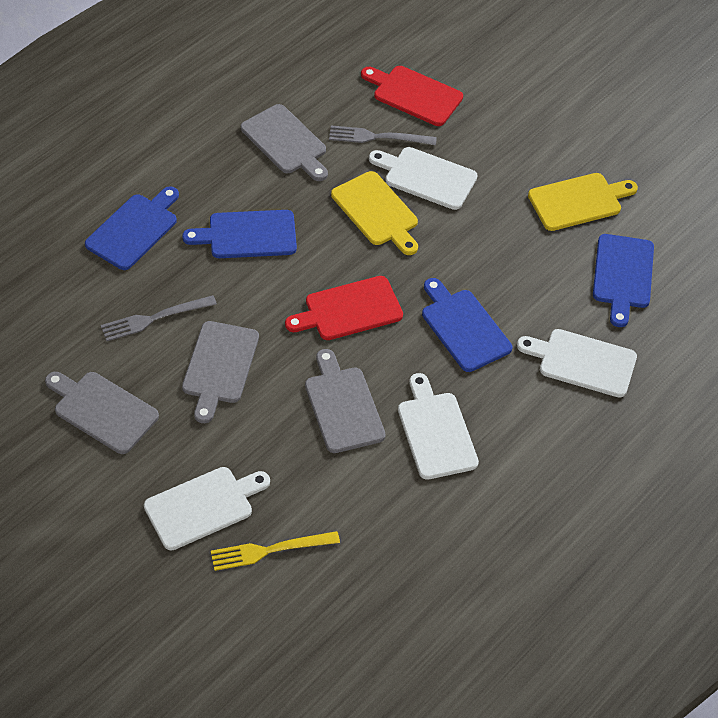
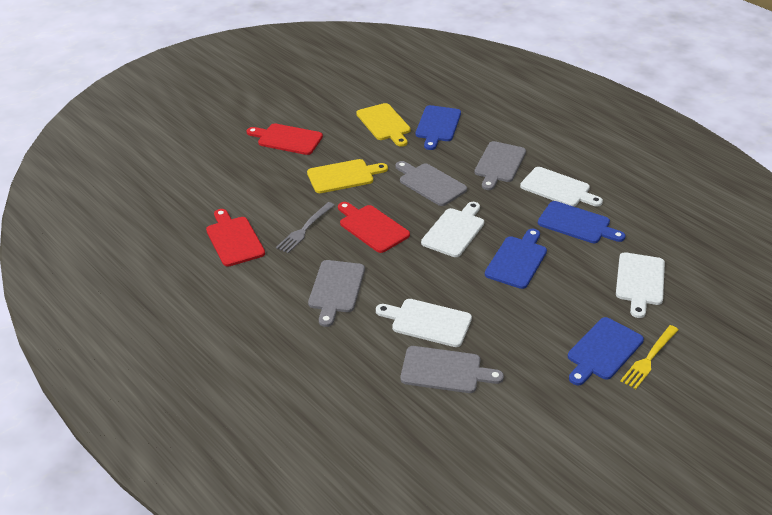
grey fork: [101,295,217,341] [329,126,437,145] = 2 -> [276,202,335,253] = 1
red cutting board: [285,276,403,340] [361,66,463,126] = 2 -> [206,209,265,266] [247,123,323,155] [338,202,410,253] = 3

